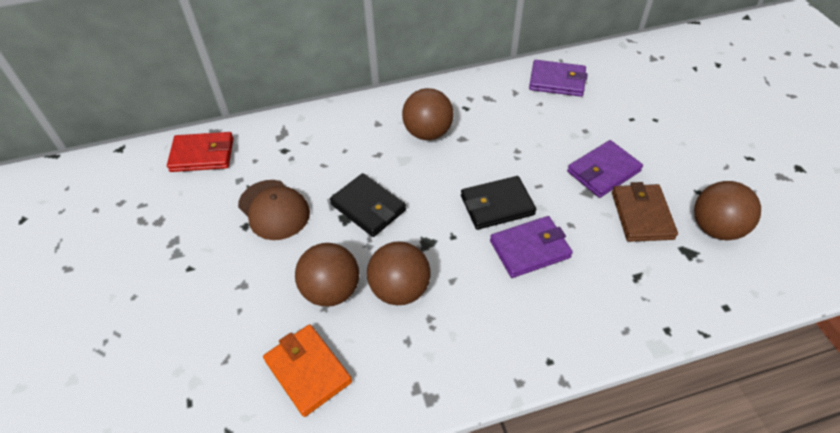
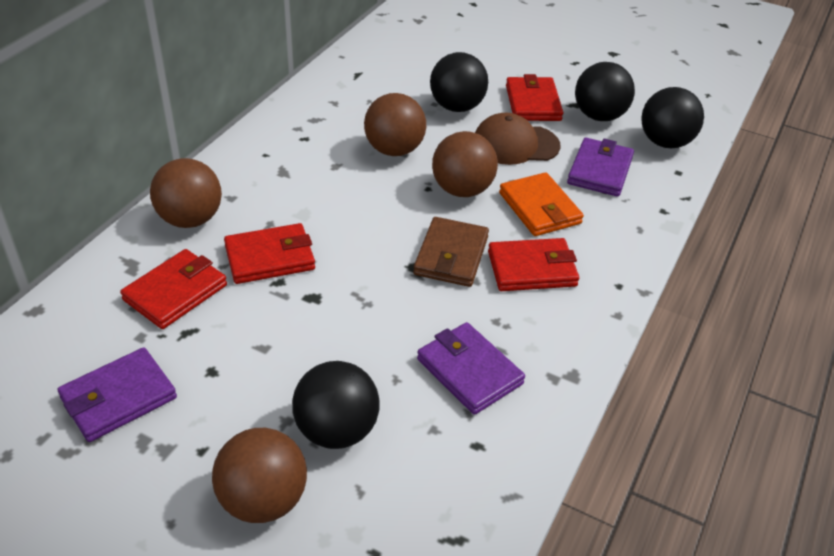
black ball: none = 0 -> [292,361,380,449] [430,52,488,112] [575,62,635,121] [641,87,704,148] = 4
black wallet: [330,173,406,237] [461,176,536,230] = 2 -> none = 0
red wallet: [167,132,234,172] = 1 -> [120,249,227,329] [224,223,315,284] [488,238,579,291] [506,74,563,121] = 4

